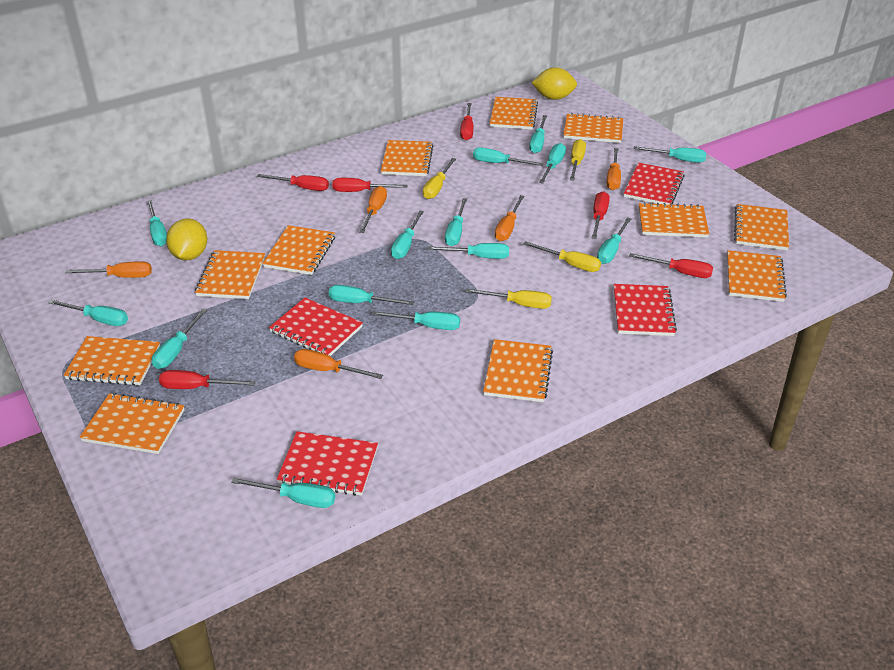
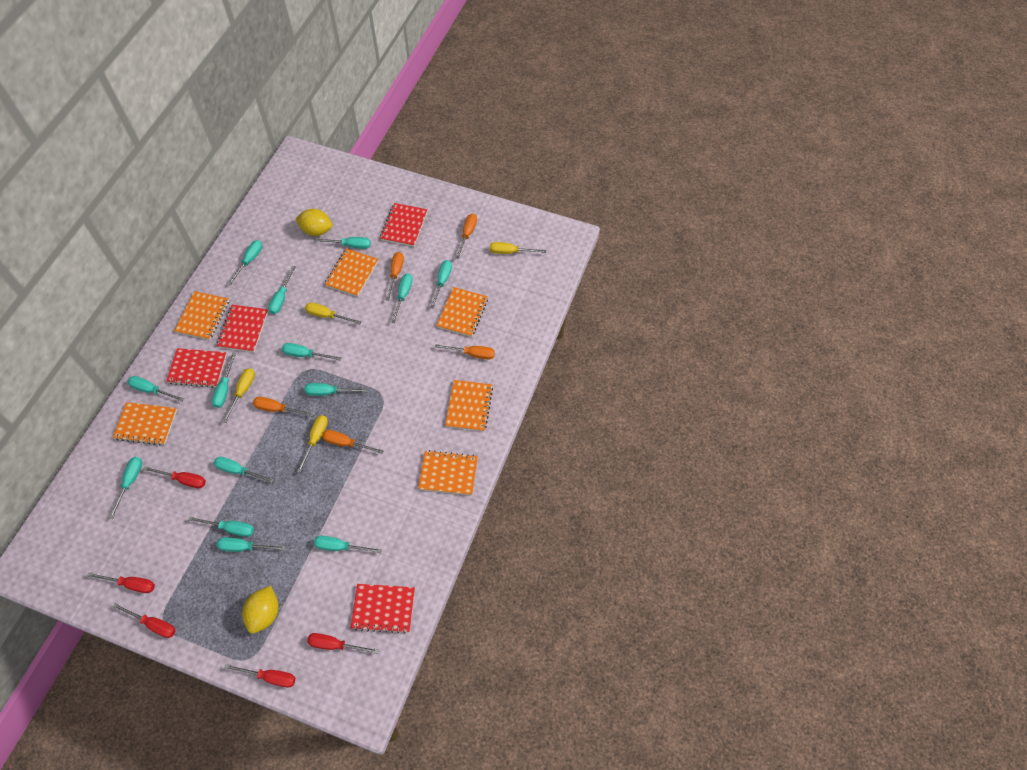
orange notebook: [64,336,160,386] [79,393,184,454] [195,250,265,299] [262,225,335,275] [381,140,433,176] [483,339,553,402] [490,97,538,130] [563,113,623,143] [639,202,709,238] [727,250,787,302] [734,204,789,250] = 11 -> [112,402,177,446] [174,291,229,340] [325,248,378,297] [418,450,478,495] [436,287,488,337] [445,380,493,432] = 6
red screwdriver: [159,370,255,389] [257,174,329,191] [332,178,408,192] [460,103,473,140] [592,191,610,239] [629,253,713,278] = 6 -> [87,572,155,593] [113,603,176,638] [143,466,206,488] [224,664,296,687] [307,633,379,654] = 5

